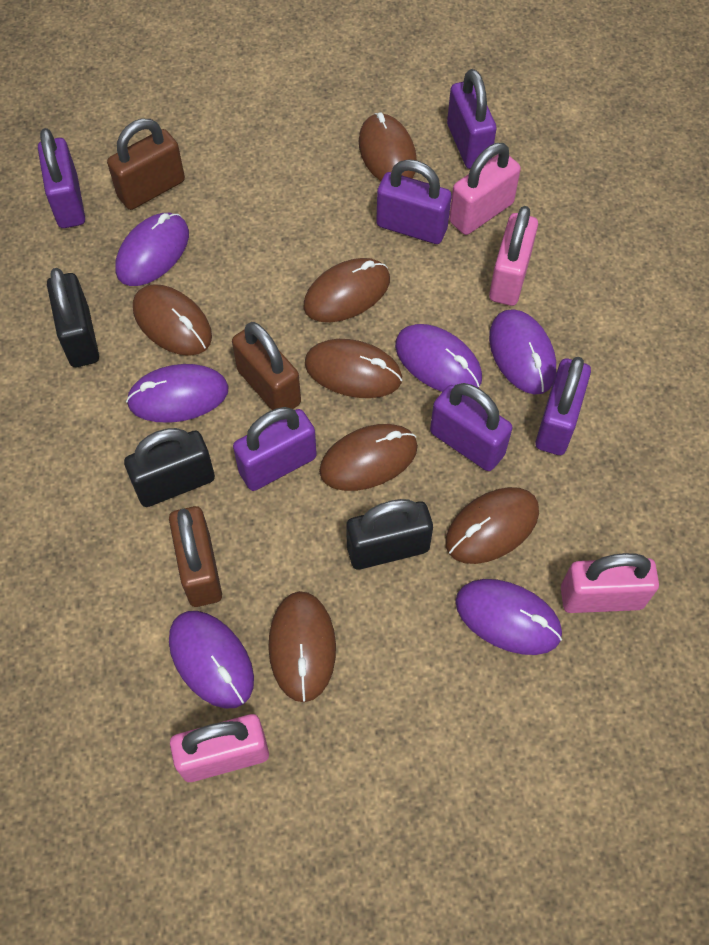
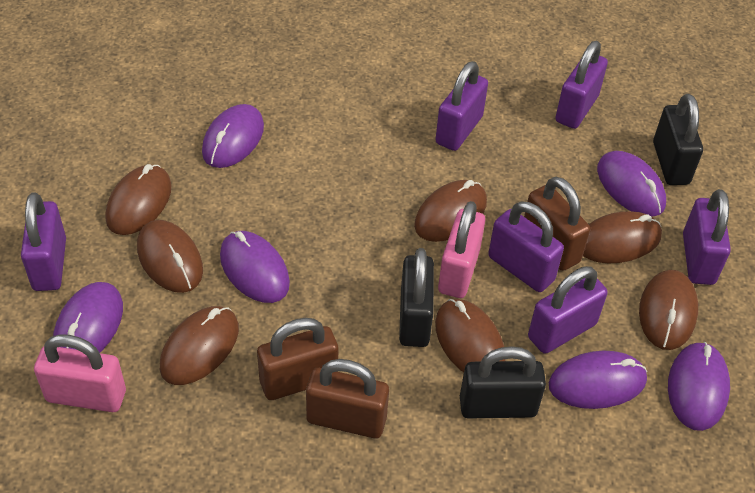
pink padlock: [170,714,269,782] [449,143,521,235] [489,206,538,306] [561,553,659,613] = 4 -> [34,334,126,412] [438,201,485,298] = 2

